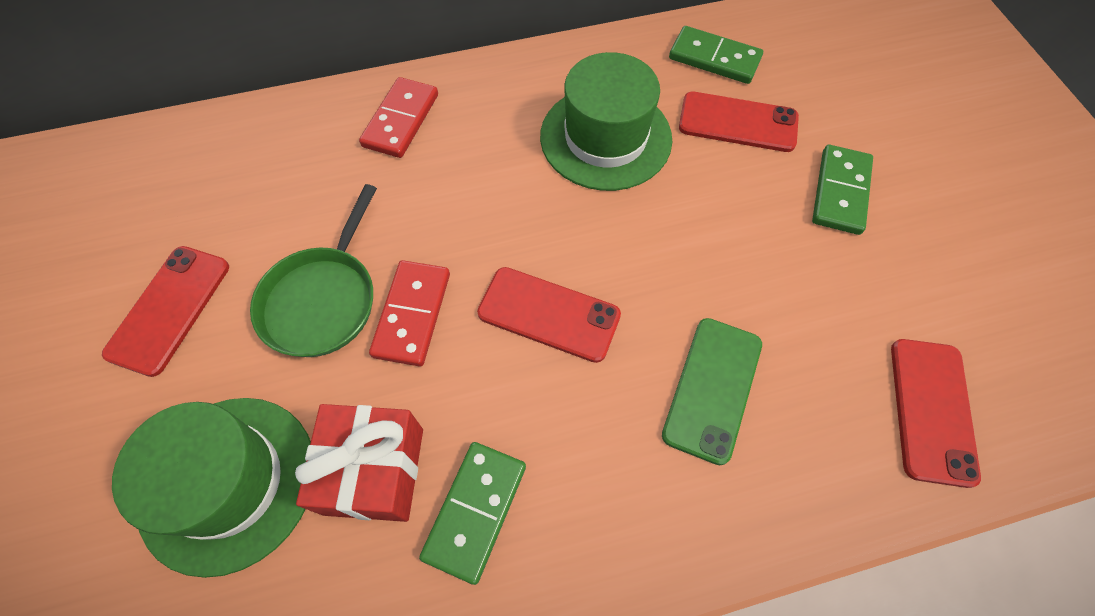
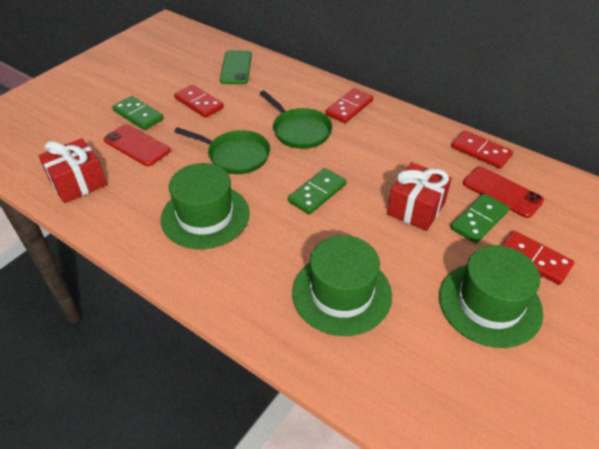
green hat: [112,398,311,578] [540,52,672,191] = 2 -> [161,163,250,249] [292,235,392,336] [439,245,543,348] = 3
green pan: [250,184,377,357] = 1 -> [174,127,270,174] [260,90,332,149] = 2
red domino: [359,77,438,158] [369,260,450,367] = 2 -> [174,84,224,118] [325,88,373,123] [451,130,513,169] [501,231,574,285] = 4
red gift: [295,404,423,522] = 1 -> [38,138,107,203] [387,162,452,231] = 2
red phone: [102,246,229,377] [477,267,621,363] [679,92,799,152] [891,339,981,488] = 4 -> [103,124,171,166] [463,166,544,218] = 2

